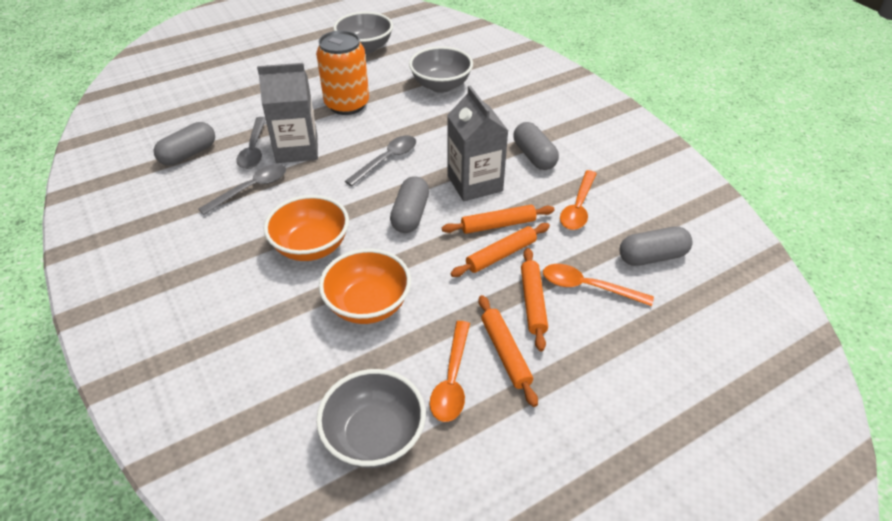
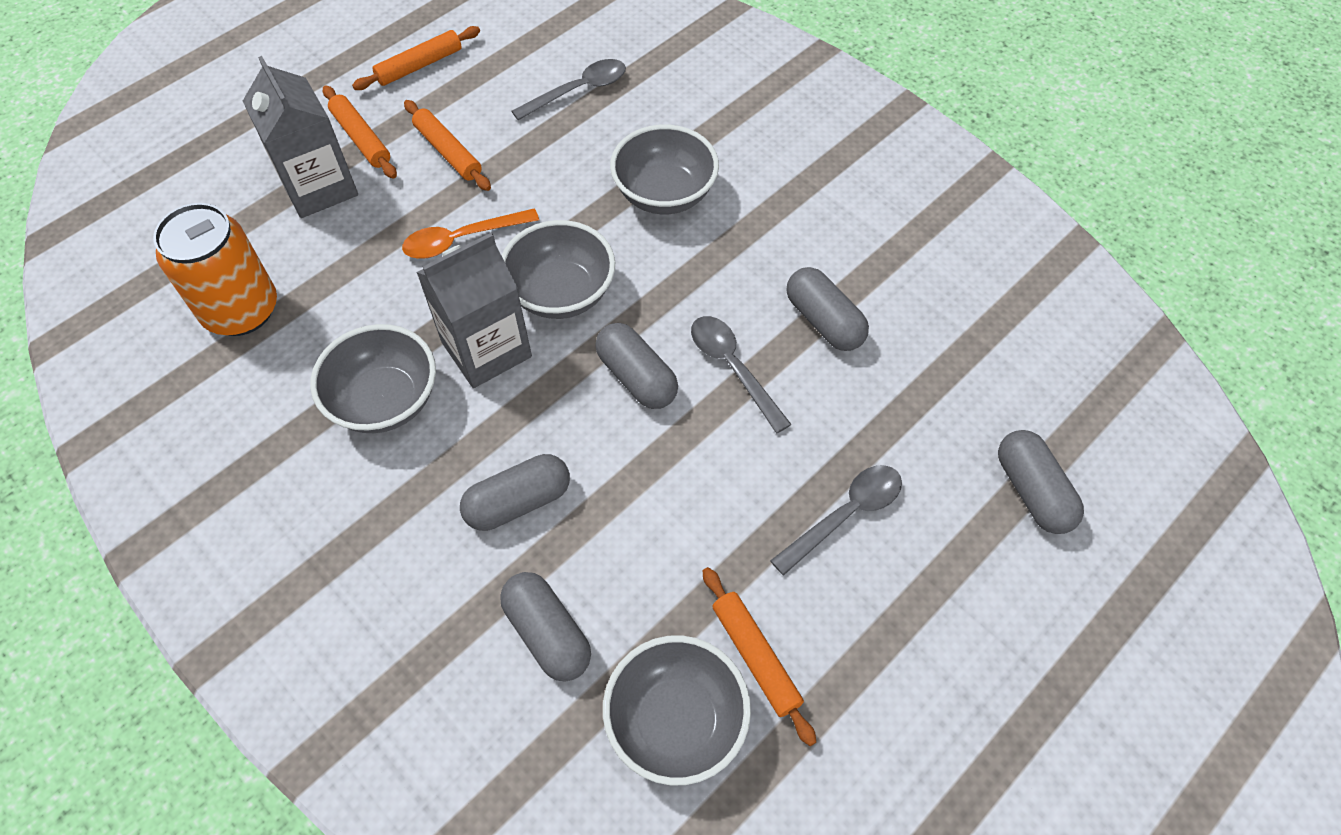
grey bowl: [316,369,426,468] [333,12,393,54] [409,46,473,93] = 3 -> [310,324,436,433] [502,220,615,319] [603,635,751,786] [610,124,719,214] = 4
grey capsule: [154,122,215,166] [390,176,429,233] [513,122,559,170] [620,226,692,266] = 4 -> [460,454,570,531] [500,572,591,681] [595,323,678,409] [787,267,869,351] [998,430,1084,534] = 5
orange bowl: [264,195,349,261] [319,249,411,324] = 2 -> none = 0
orange spoon: [430,321,470,422] [543,264,654,306] [560,170,597,230] = 3 -> [402,208,539,259] = 1

